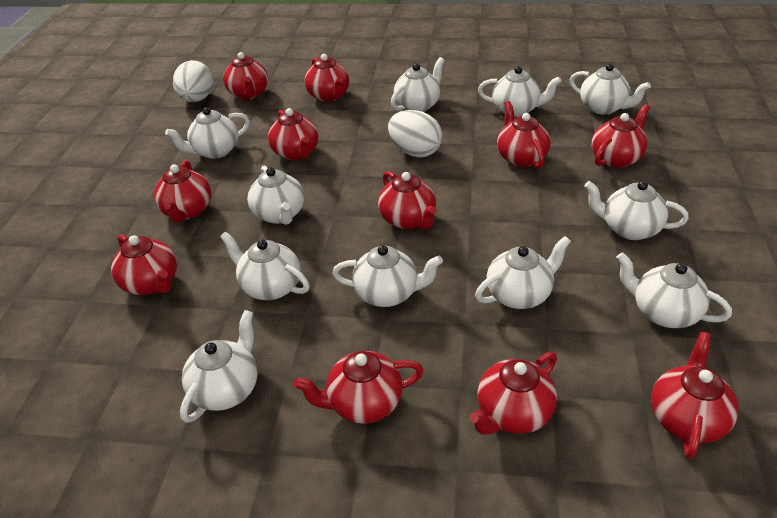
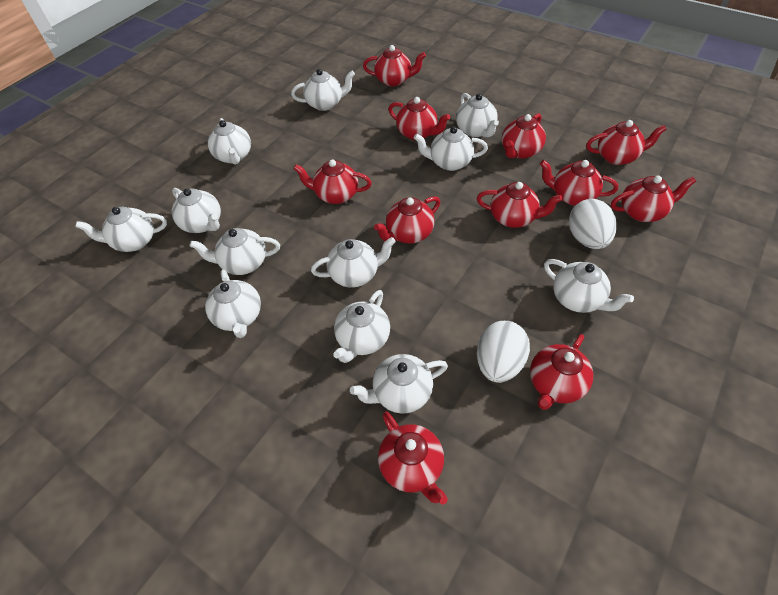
white teapot: [165,107,250,159] [180,310,258,423] [220,232,310,300] [247,166,304,225] [332,245,443,307] [391,57,444,112] [475,236,571,309] [478,66,562,117] [570,64,651,114] [584,181,689,240] [616,252,732,328] = 11 -> [75,207,167,252] [172,188,221,233] [190,228,280,275] [205,269,261,338] [208,118,251,165] [291,69,355,111] [311,237,396,288] [333,290,390,363] [350,354,448,414] [414,126,488,171] [456,93,499,137] [544,259,634,313] = 12

